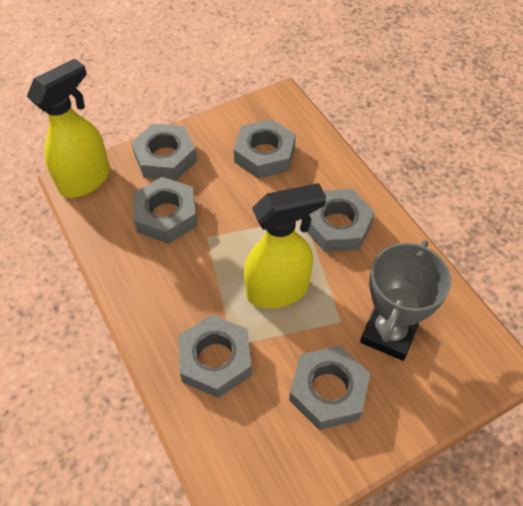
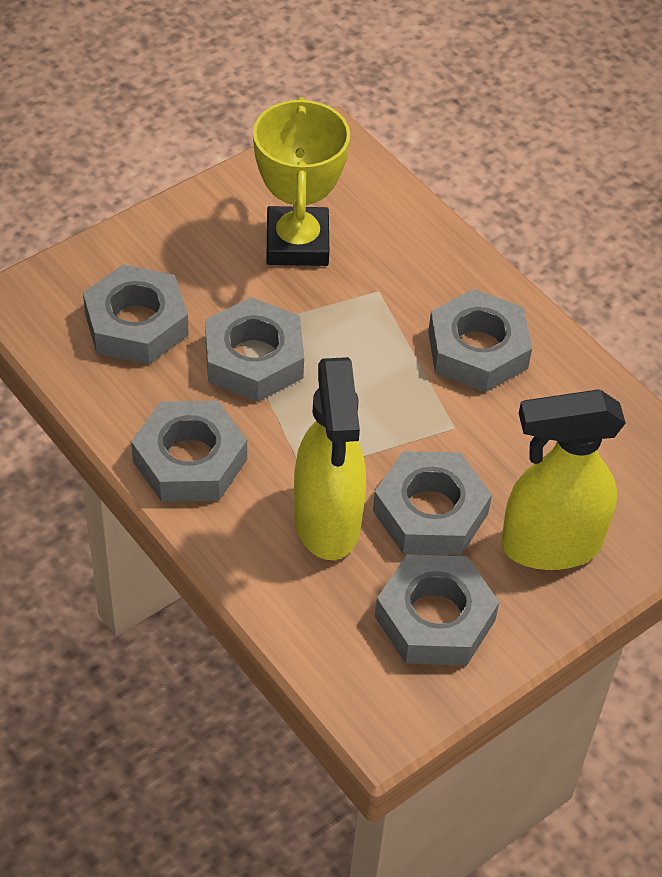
grey trophy: [360,240,451,361] = 1 -> none = 0
yellow trophy: none = 0 -> [253,97,350,266] = 1

